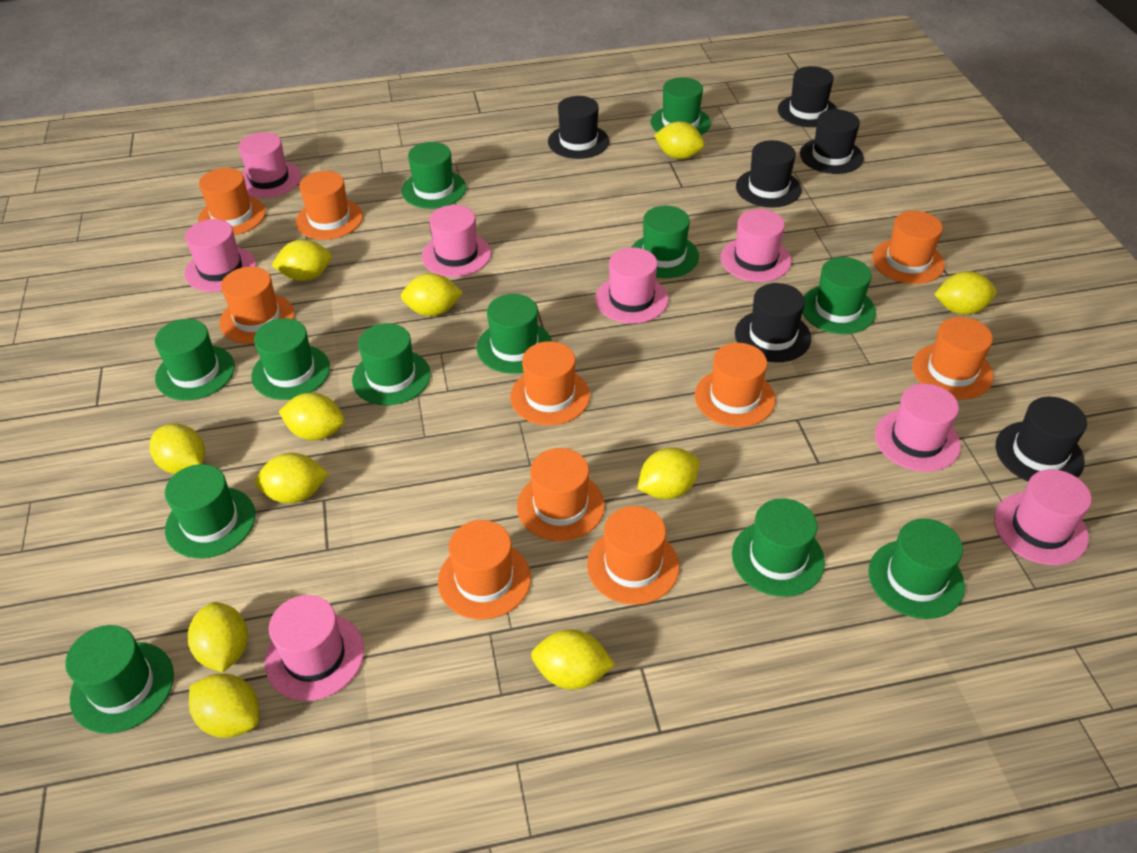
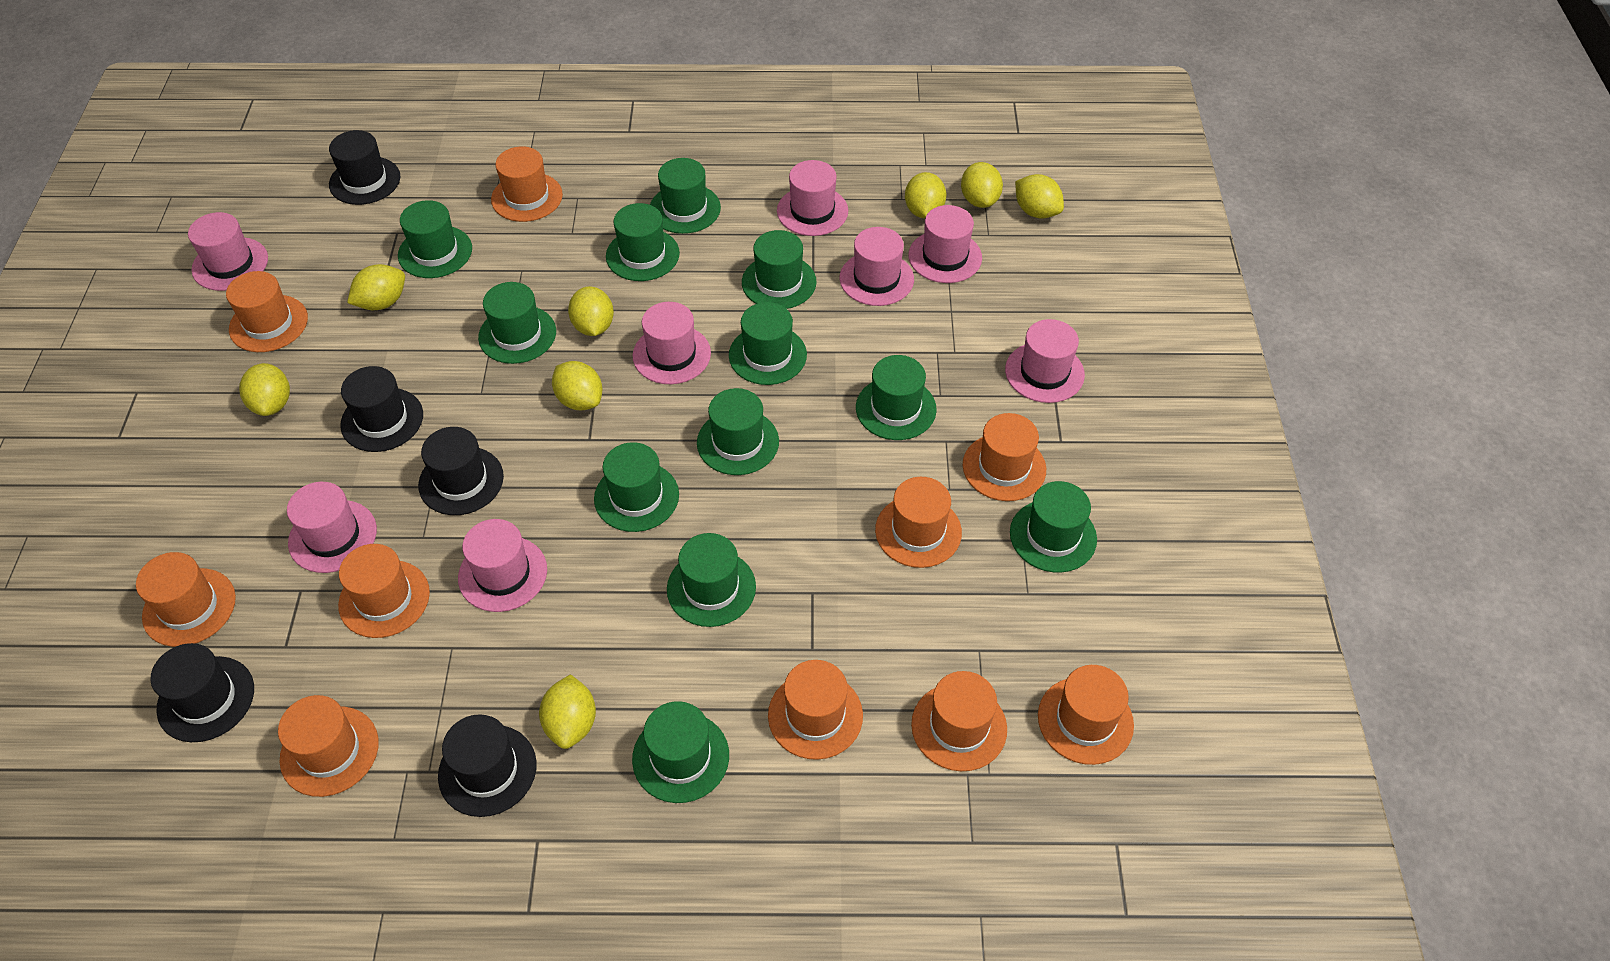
black hat: [548,96,609,159] [735,283,811,362] [736,140,802,208] [778,66,837,127] [800,109,864,174] [996,397,1087,482] = 6 -> [150,643,254,742] [329,130,400,205] [340,366,423,452] [418,427,504,515] [438,714,537,817] = 5
yellow lemon: [149,424,205,474] [188,602,248,672] [189,674,259,738] [255,453,329,504] [271,239,332,281] [279,393,345,441] [401,273,463,316] [531,629,615,689] [637,448,699,500] [654,121,705,159] [934,271,997,315] = 11 -> [239,363,290,416] [347,264,405,310] [539,674,596,749] [552,361,602,410] [568,286,614,336] [905,172,946,218] [961,162,1003,208] [1015,174,1064,219] = 8

